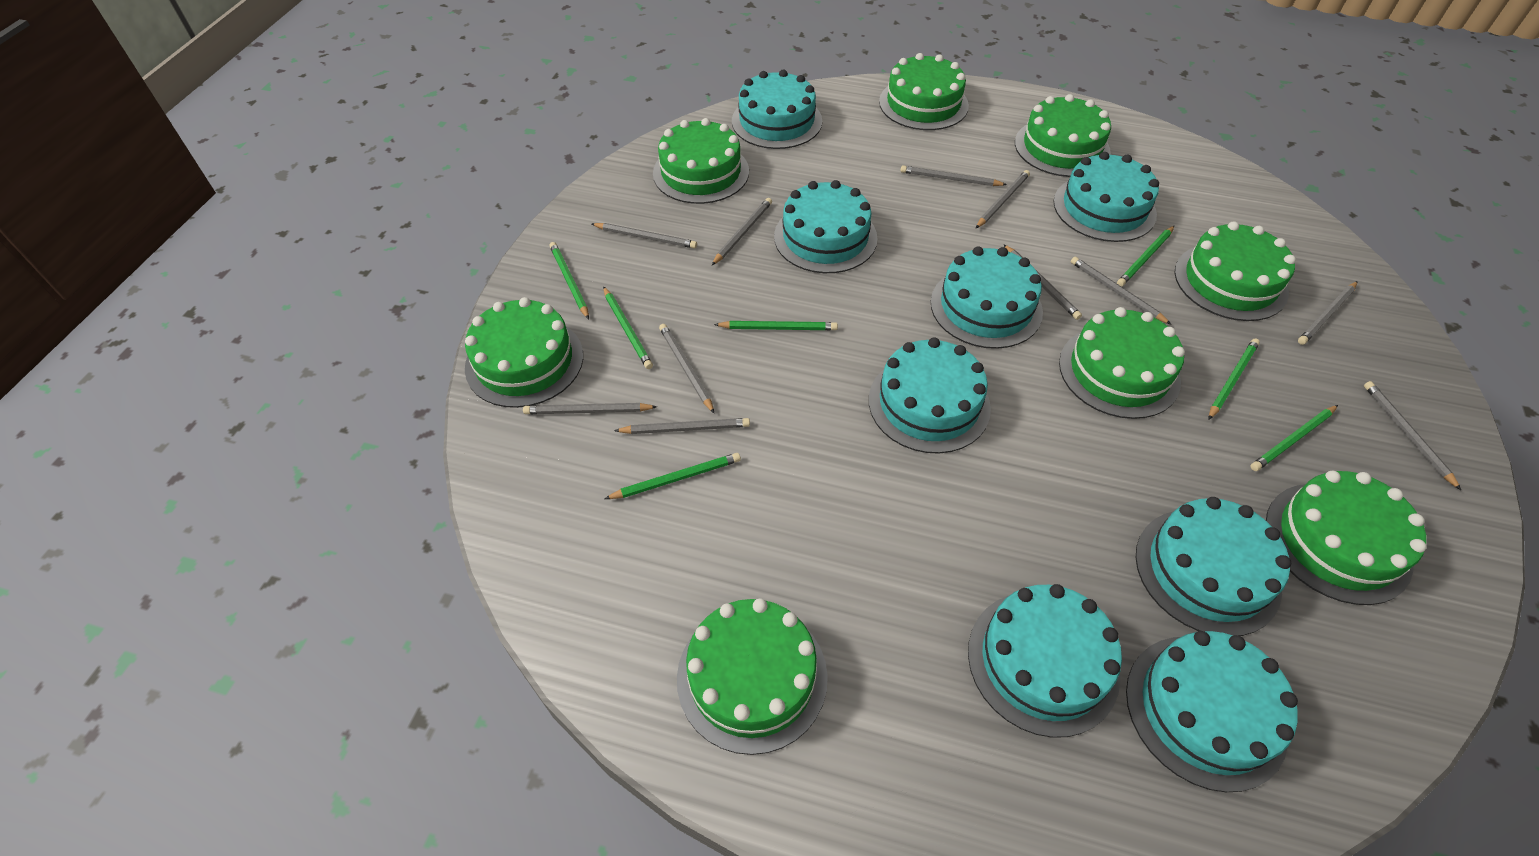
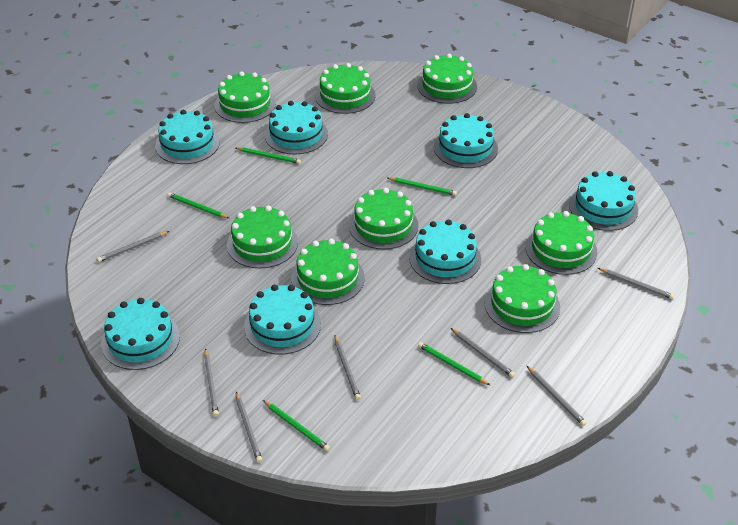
green pencil: [549,242,589,319] [603,286,653,369] [604,453,741,499] [714,321,838,330] [1117,226,1174,287] [1208,338,1260,420] [1250,405,1338,471] = 7 -> [168,192,229,218] [236,147,301,164] [263,400,330,451] [388,177,457,196] [418,342,490,385] = 5
grey pencil: [523,403,657,414] [592,223,697,249] [614,418,750,434] [659,324,714,413] [712,198,772,265] [900,165,1007,186] [975,170,1030,229] [1004,244,1082,320] [1071,257,1172,325] [1298,281,1357,345] [1364,381,1461,490] = 11 -> [97,231,169,262] [204,348,219,416] [236,392,262,463] [334,335,361,400] [451,328,515,378] [527,366,587,426] [598,268,675,299] = 7
turquoise cake: [732,70,822,149] [774,180,878,273] [869,337,991,454] [931,246,1043,349] [968,584,1122,738] [1054,152,1159,242] [1126,631,1298,792] [1136,497,1291,636] = 8 -> [101,298,180,370] [155,110,220,164] [244,284,321,354] [265,101,328,154] [409,219,481,284] [434,113,498,168] [569,171,638,231] = 7

